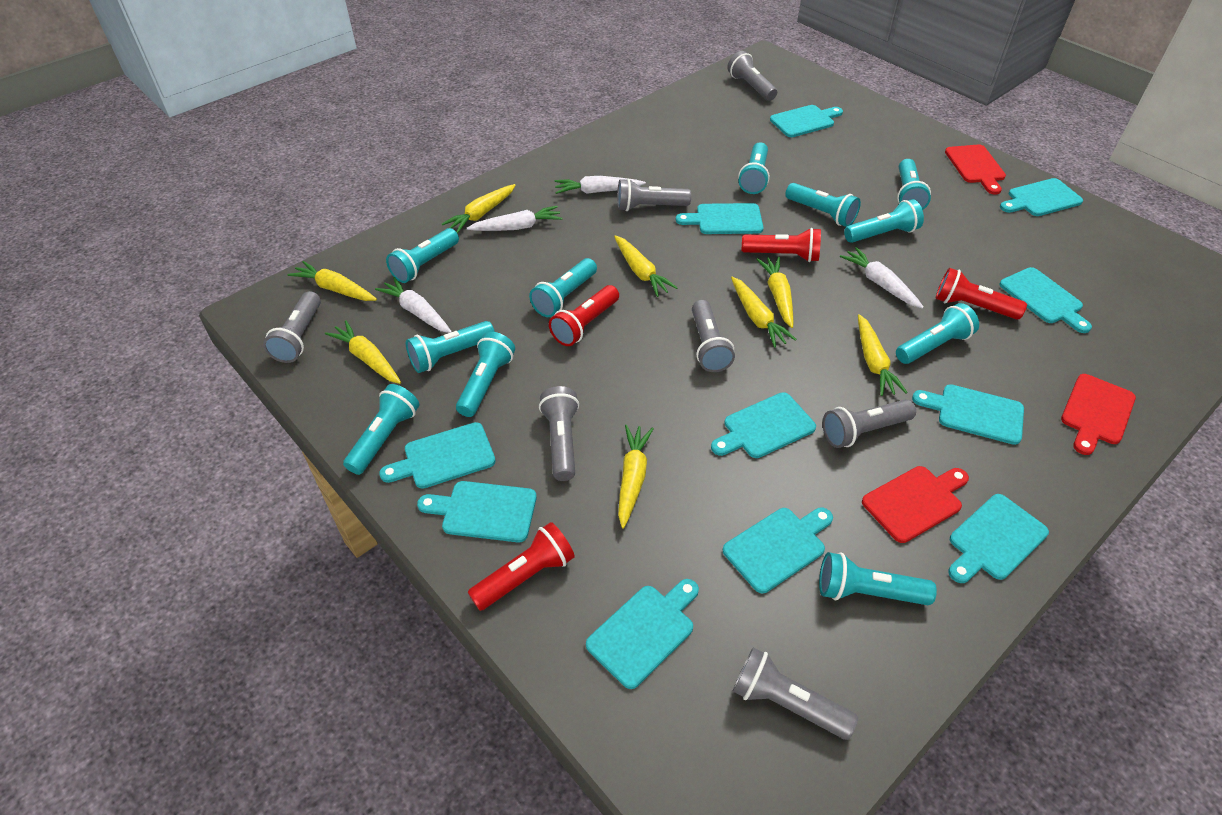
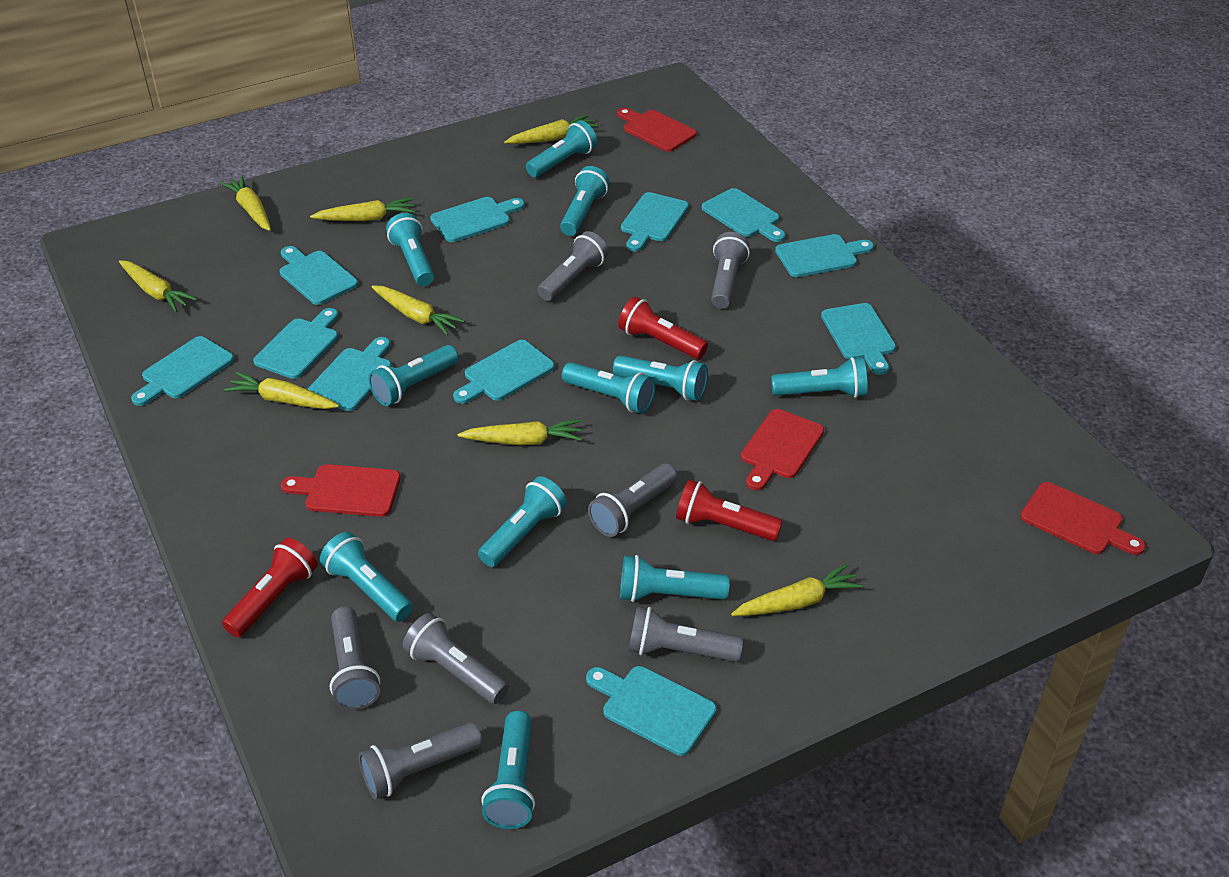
red cutting board: [862,466,969,543] [945,145,1006,195] [1061,374,1136,455] = 3 -> [281,464,400,517] [617,108,697,152] [741,409,824,490] [1020,482,1146,555] = 4
red flashlight: [468,522,575,611] [549,285,619,346] [742,228,821,262] [936,268,1027,320] = 4 -> [222,538,318,637] [618,297,708,359] [676,480,783,541] = 3
white carrot: [375,277,452,333] [467,206,562,231] [555,176,646,194] [840,247,924,309] = 4 -> none = 0

